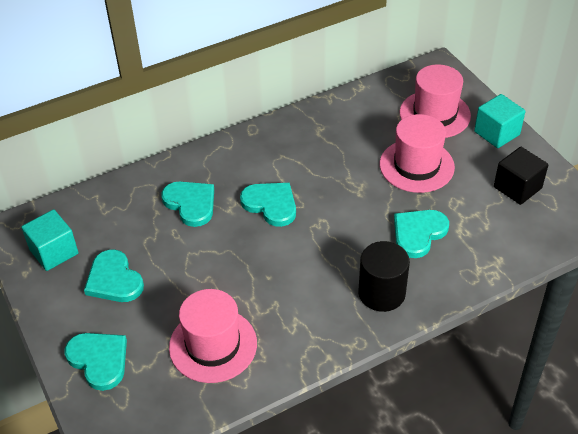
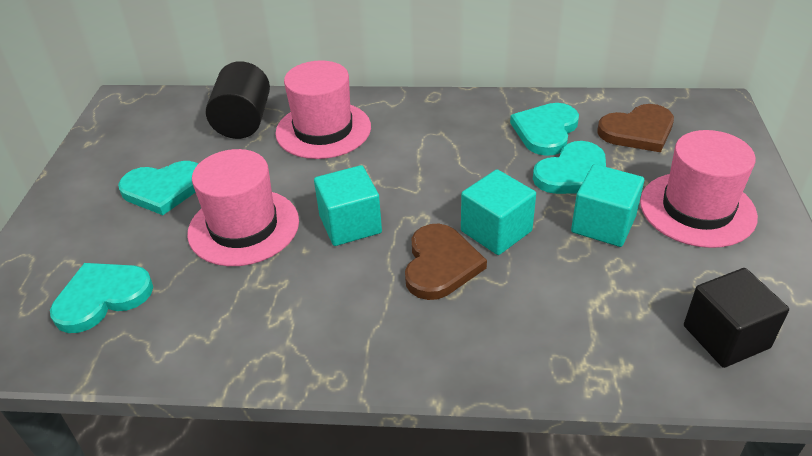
brown heart: none = 0 -> [405,224,487,300] [597,104,674,152] = 2
turquoise cube: [21,209,78,271] [474,94,525,148] = 2 -> [314,165,382,246] [461,169,536,255] [571,164,644,247] = 3
turquoise heart: [65,333,127,391] [84,249,144,302] [161,182,214,227] [240,183,296,227] [394,210,449,258] = 5 -> [50,263,153,333] [118,161,198,215] [510,103,579,156] [533,141,606,194] = 4

